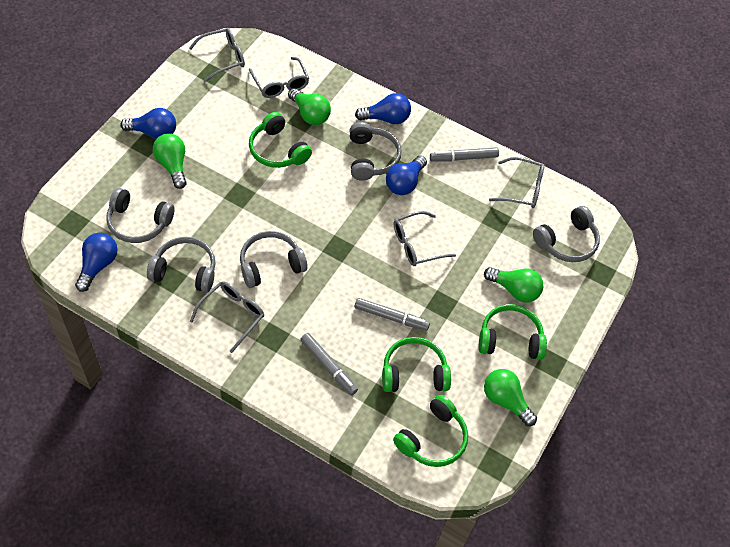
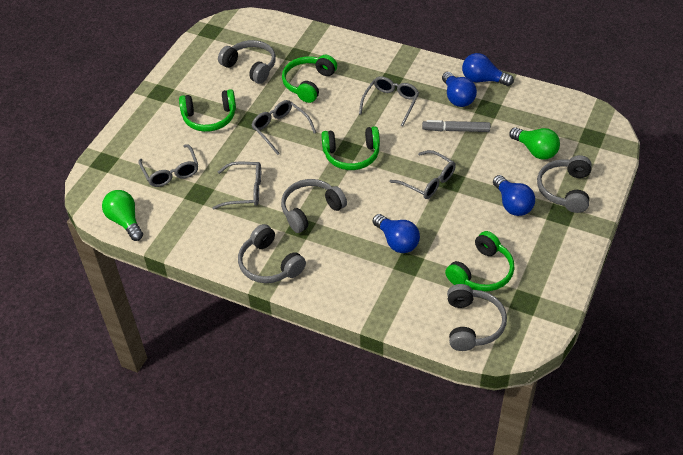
green light bulb: [153,133,187,189] [288,88,331,125] [484,267,543,302] [484,369,537,426] = 4 -> [102,190,143,241] [509,127,560,160] = 2
grey marker: [300,333,358,395] [355,298,430,331] [430,147,499,162] = 3 -> [422,120,490,132] = 1

